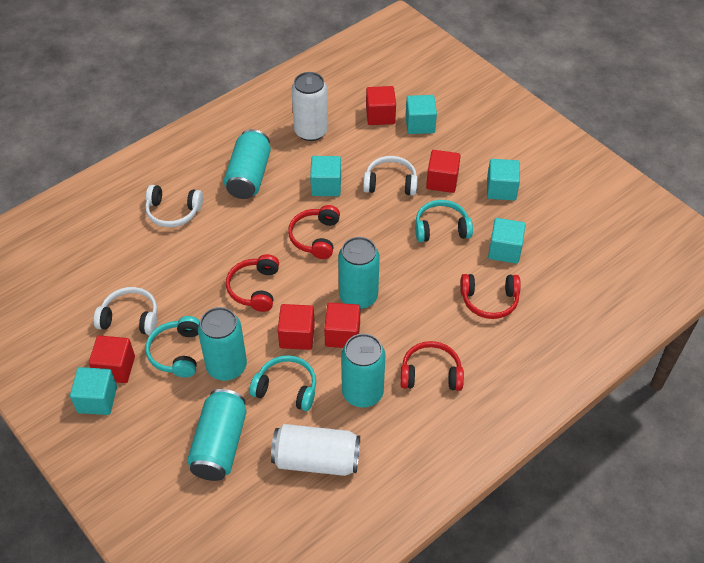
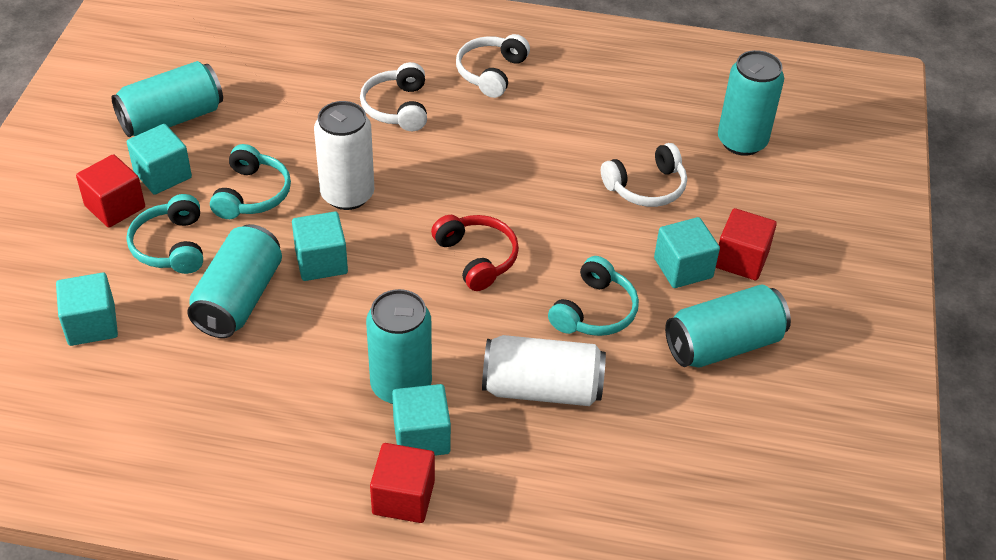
red cube: [89,335,135,383] [278,304,315,350] [324,303,360,348] [366,86,396,125] [426,150,461,193] = 5 -> [76,154,145,228] [370,443,435,523] [716,208,777,280] = 3
red headphones: [226,254,279,312] [288,205,340,259] [400,341,464,391] [460,274,521,319] = 4 -> [431,215,519,291] = 1

